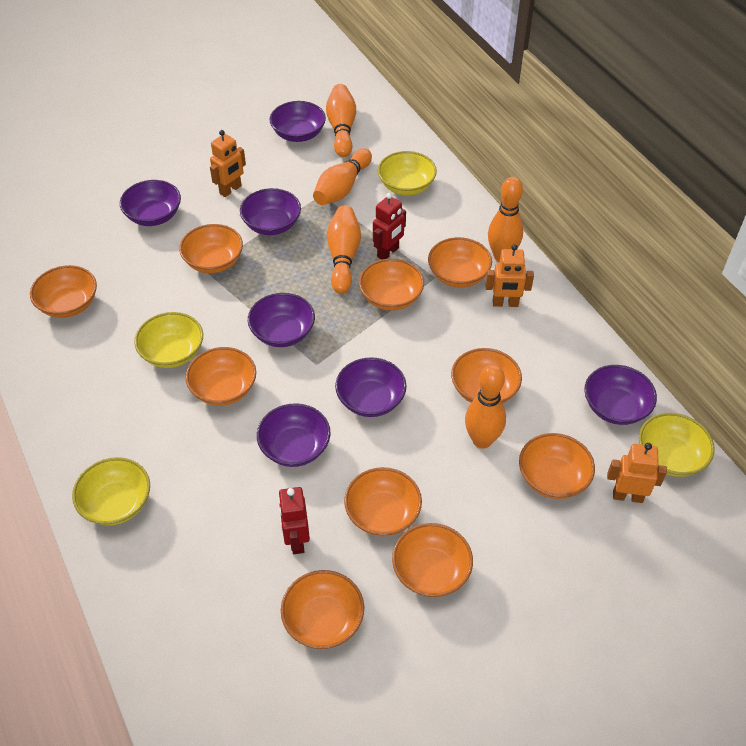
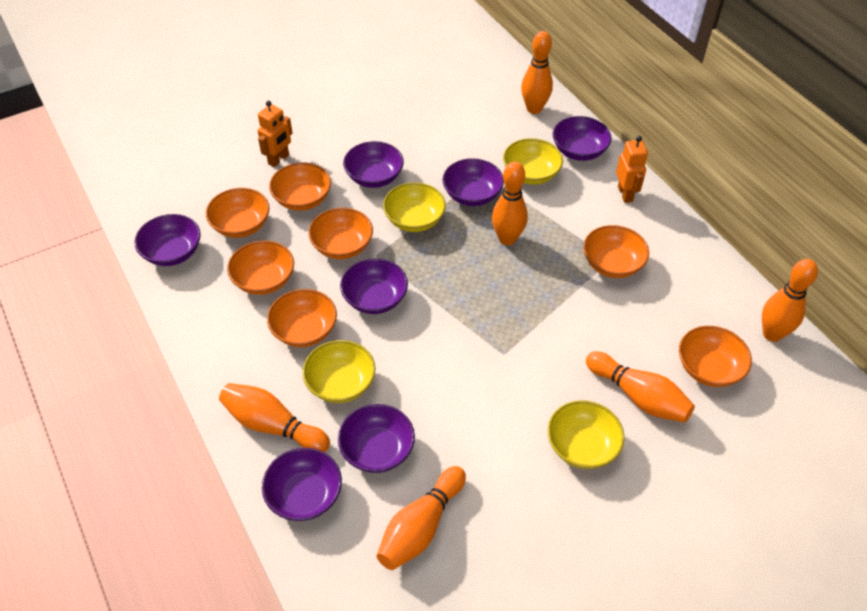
orange bowl: [30,265,97,318] [179,224,243,273] [186,347,256,406] [281,570,364,649] [344,467,422,536] [359,259,424,311] [392,523,473,597] [428,237,492,288] [451,348,522,403] [519,433,595,499] = 10 -> [206,188,270,238] [227,240,294,295] [267,289,337,347] [269,163,331,211] [308,208,373,259] [583,225,649,278] [679,326,752,387] = 7
orange bowling pin: [313,148,372,205] [326,84,356,157] [327,206,361,294] [465,364,506,449] [488,177,523,262] = 5 -> [219,383,330,452] [377,466,466,570] [492,162,528,246] [521,31,553,114] [586,351,695,423] [762,259,818,342] = 6
orange robot: [210,130,246,197] [485,244,534,307] [607,443,667,503] = 3 -> [257,101,292,167] [616,136,648,203] = 2
red robot: [278,487,310,554] [373,193,406,260] = 2 -> none = 0

